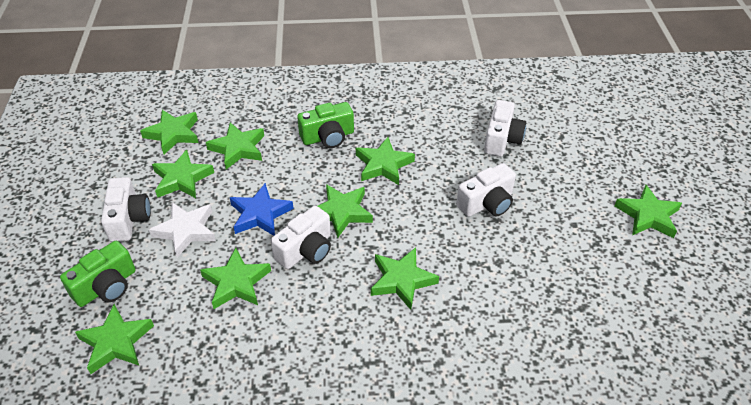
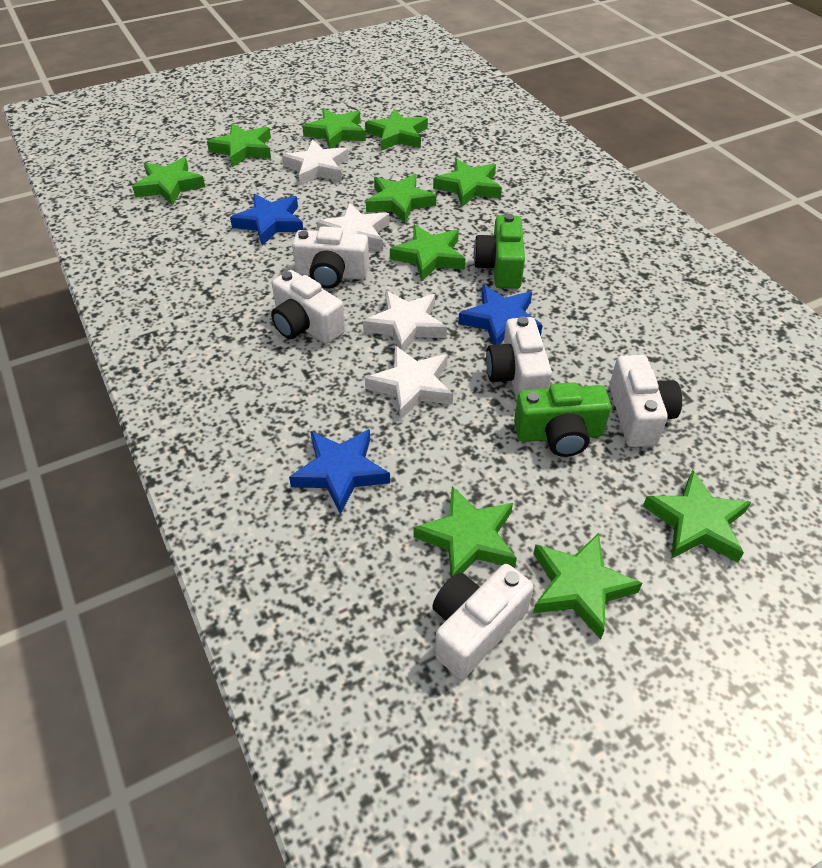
blue star: [230,183,294,236] = 1 -> [230,194,303,246] [289,429,390,515] [458,285,543,345] = 3
green star: [75,304,154,374] [140,110,199,154] [152,150,214,198] [200,248,271,309] [206,123,264,169] [318,184,373,238] [356,137,415,185] [371,247,439,310] [615,185,682,238] = 9 -> [132,157,205,206] [207,123,271,167] [302,108,366,149] [365,109,428,151] [366,174,436,223] [390,225,465,281] [414,486,517,577] [433,159,502,207] [533,533,643,639] [643,470,751,562] = 10
white camera: [101,177,151,242] [271,206,331,269] [456,163,516,217] [484,100,526,156] = 4 -> [271,270,345,344] [292,226,369,288] [433,564,534,679] [486,316,552,399] [609,355,682,447] = 5
white star: [149,202,216,258] = 1 -> [282,140,349,185] [317,203,390,251] [363,290,447,352] [365,346,453,420] = 4

